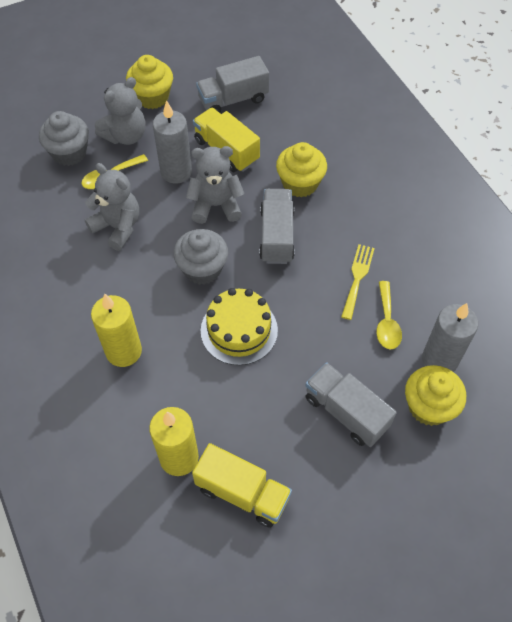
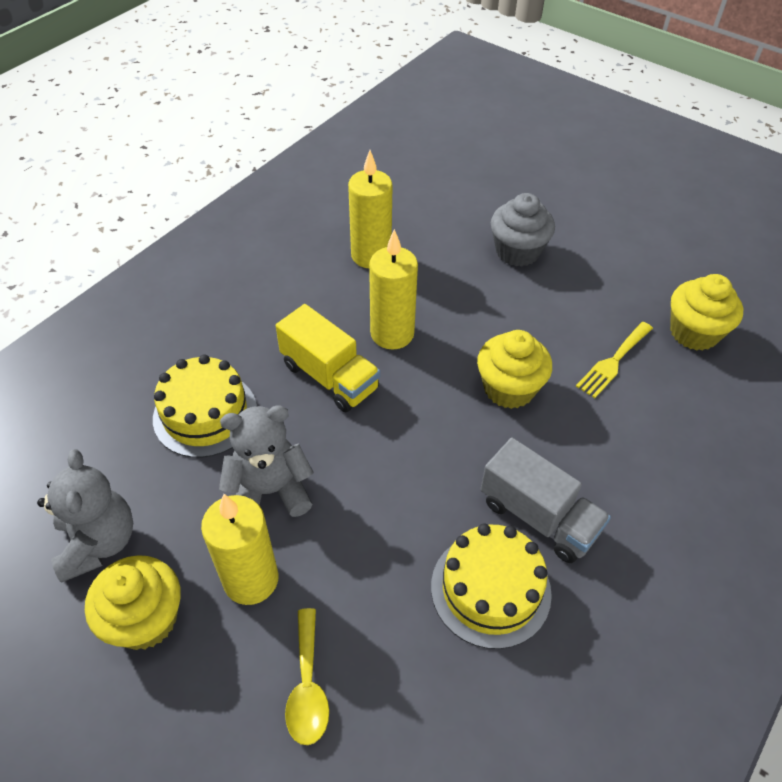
grey candle: [153,100,192,184] [422,303,478,372] = 2 -> none = 0
grey cupcake: [39,111,89,166] [173,229,228,285] = 2 -> [491,193,555,267] = 1
grey teddy bear: [85,163,139,251] [95,77,146,145] [186,146,245,224] = 3 -> [37,449,133,583] [219,406,313,517] = 2
grey truck: [196,56,269,113] [259,189,295,264] [305,362,397,447] = 3 -> [481,438,611,563] = 1
yellow cake: [201,288,278,365] = 1 -> [153,354,257,458] [431,523,552,649] = 2
yellow candle: [91,294,142,367] [149,407,199,476] = 2 -> [201,494,278,605] [348,150,392,268] [369,229,418,350] = 3
yellow spoon: [81,154,148,189] [376,281,402,350] = 2 -> [285,608,329,745] = 1
yellow truck: [192,443,292,528] [193,108,260,172] = 2 -> [276,304,380,412] = 1

